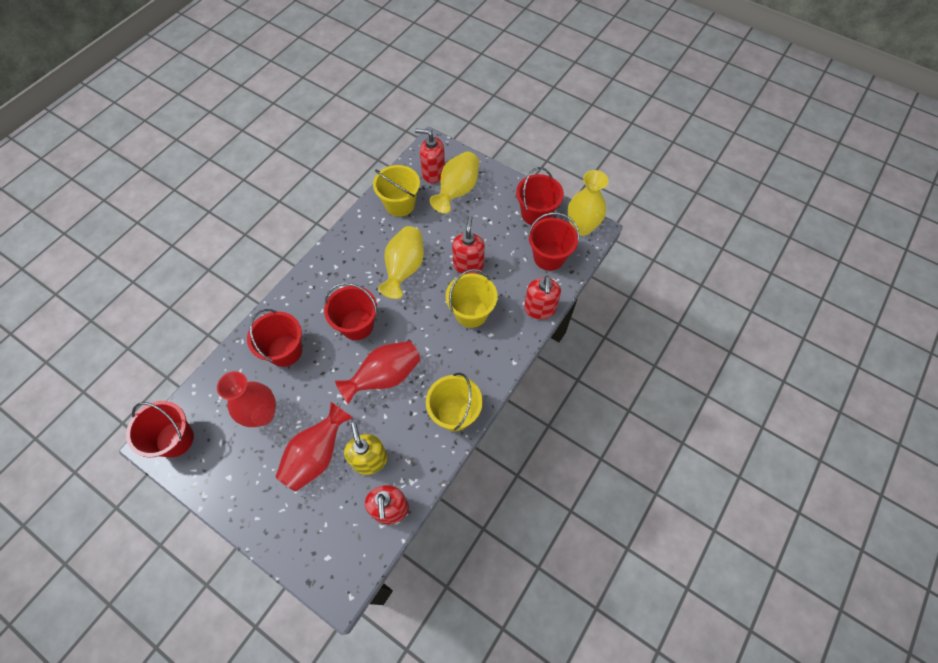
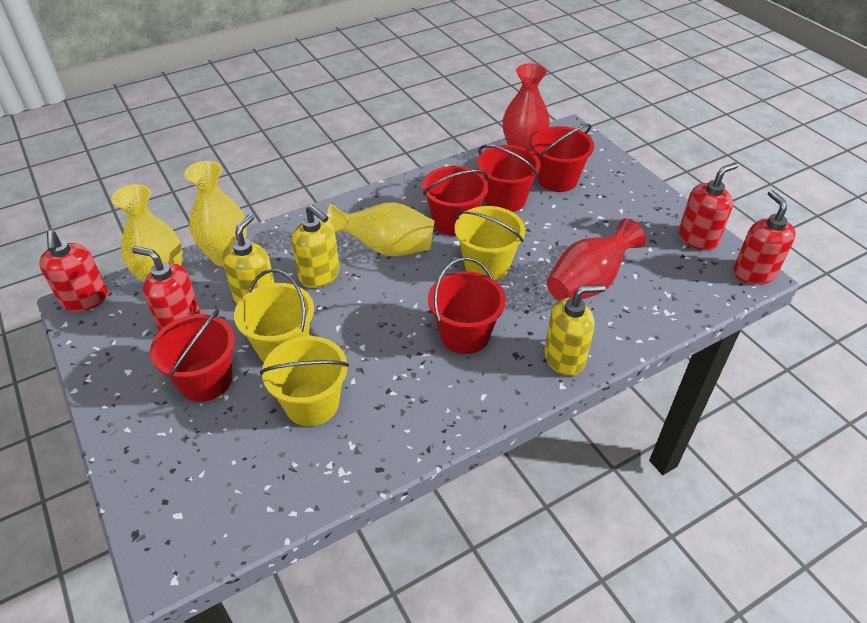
red vase: [217,371,276,427] [275,402,353,491] [335,341,420,404] = 3 -> [503,63,550,154] [547,218,646,301] = 2
yellow soap dispenser: [344,422,388,475] = 1 -> [222,214,275,304] [292,205,340,288] [544,284,606,376] = 3

